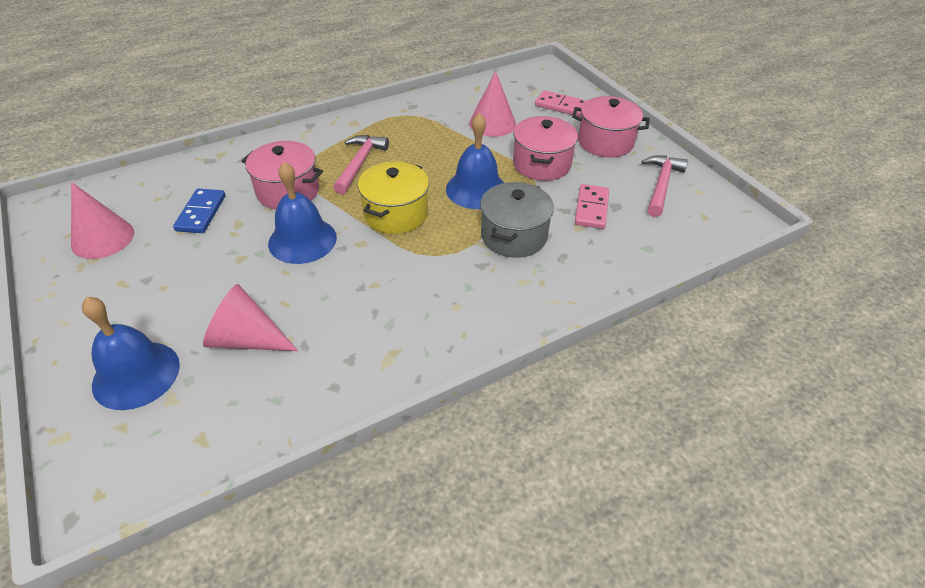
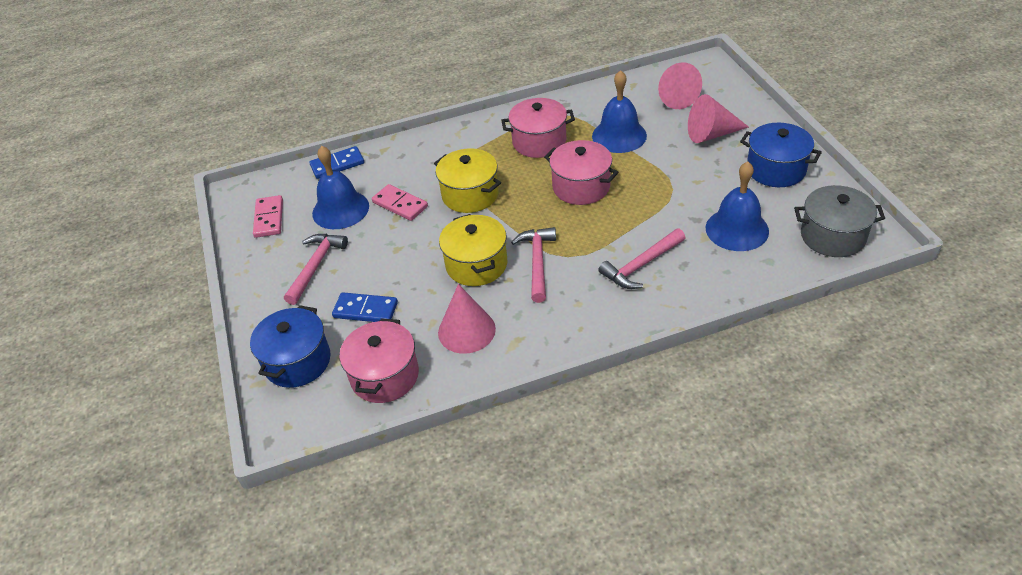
blue domino: [173,189,225,233] = 1 -> [309,146,364,179] [332,292,398,322] = 2
blue pot: none = 0 -> [250,305,331,388] [740,123,822,187] = 2
pink hammer: [333,135,389,194] [641,155,688,217] = 2 -> [284,234,348,305] [511,227,556,303] [598,228,685,289] = 3
yellow pot: [358,161,429,234] = 1 -> [434,148,501,213] [439,214,507,286] = 2

